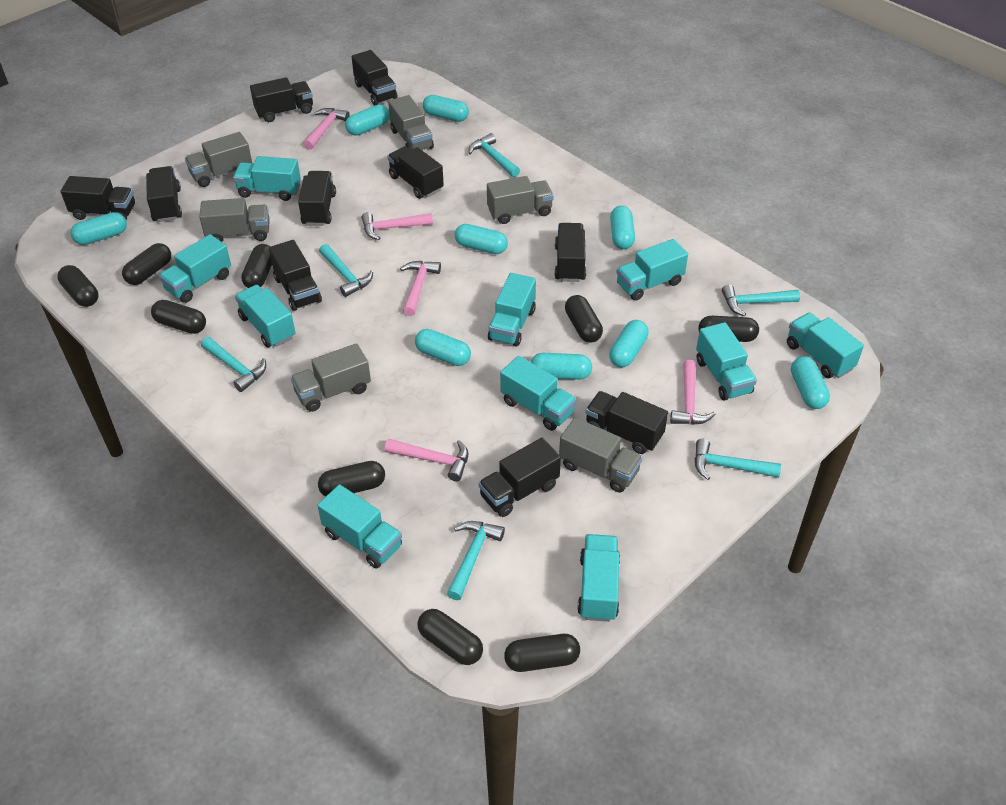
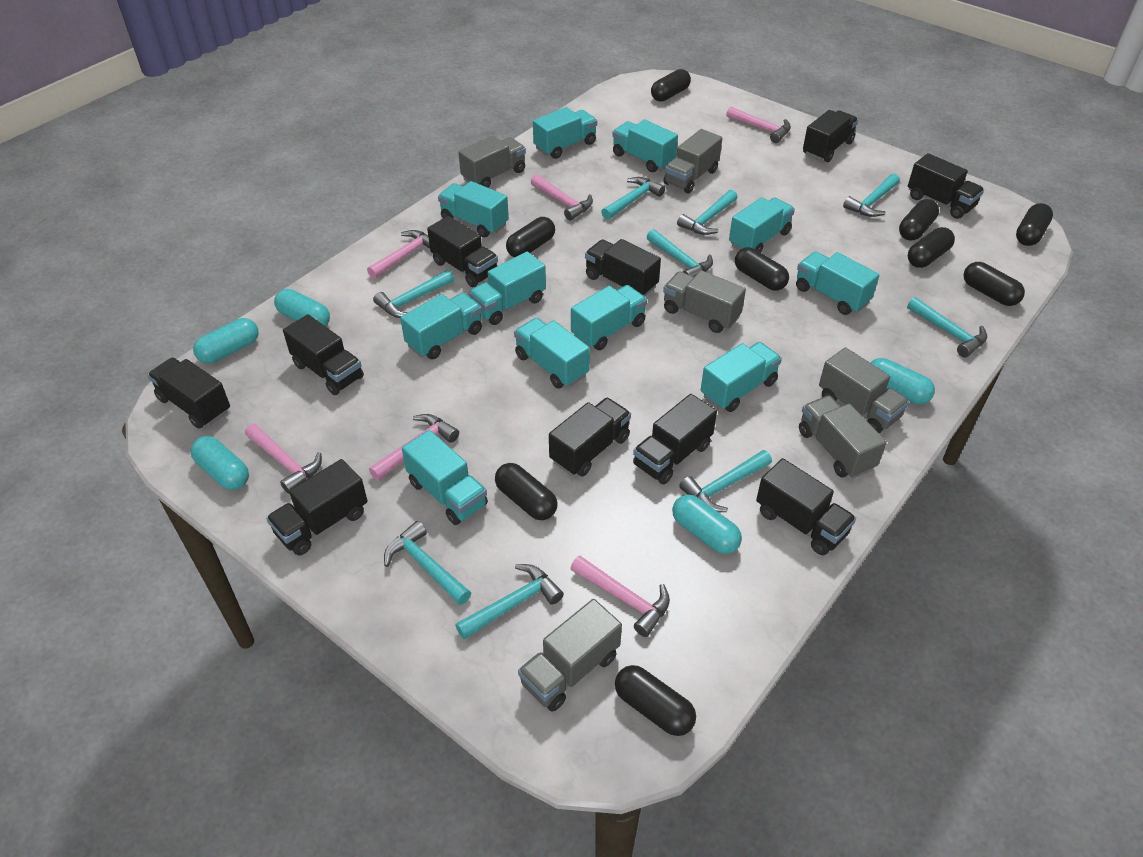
pink hammer: [303,108,350,150] [362,212,433,240] [385,439,468,481] [400,261,441,316] [670,360,716,425] = 5 -> [245,424,322,494] [367,230,430,279] [369,414,459,481] [531,174,593,221] [570,556,670,637] [726,107,791,143] = 6
turquoise capsule: [70,212,127,245] [345,104,390,136] [415,329,471,366] [423,95,469,122] [455,224,508,254] [531,353,592,380] [609,320,649,367] [610,206,635,249] [791,356,830,409] = 9 -> [191,436,249,490] [193,318,259,364] [274,289,330,326] [672,495,742,554] [870,358,935,404] = 5
turquoise hammer: [201,337,266,392] [319,244,373,297] [447,521,505,600] [468,133,520,177] [694,439,781,480] [722,284,800,317] = 6 -> [373,270,454,318] [384,521,471,605] [455,564,564,640] [601,177,665,220] [647,229,713,277] [677,190,738,235] [679,450,772,512] [843,174,900,217] [907,297,987,357] = 9
turquoise truck: [159,234,231,303] [233,156,301,201] [235,285,295,347] [317,484,402,569] [488,273,536,347] [500,356,576,431] [577,534,620,622] [616,239,688,301] [696,322,757,401] [787,313,864,378] = 10 -> [400,293,482,359] [402,430,488,525] [438,181,509,238] [469,251,546,325] [514,318,590,389] [533,107,597,159] [571,285,647,350] [612,120,678,172] [701,342,782,412] [729,197,795,253] [796,251,879,315] = 11

